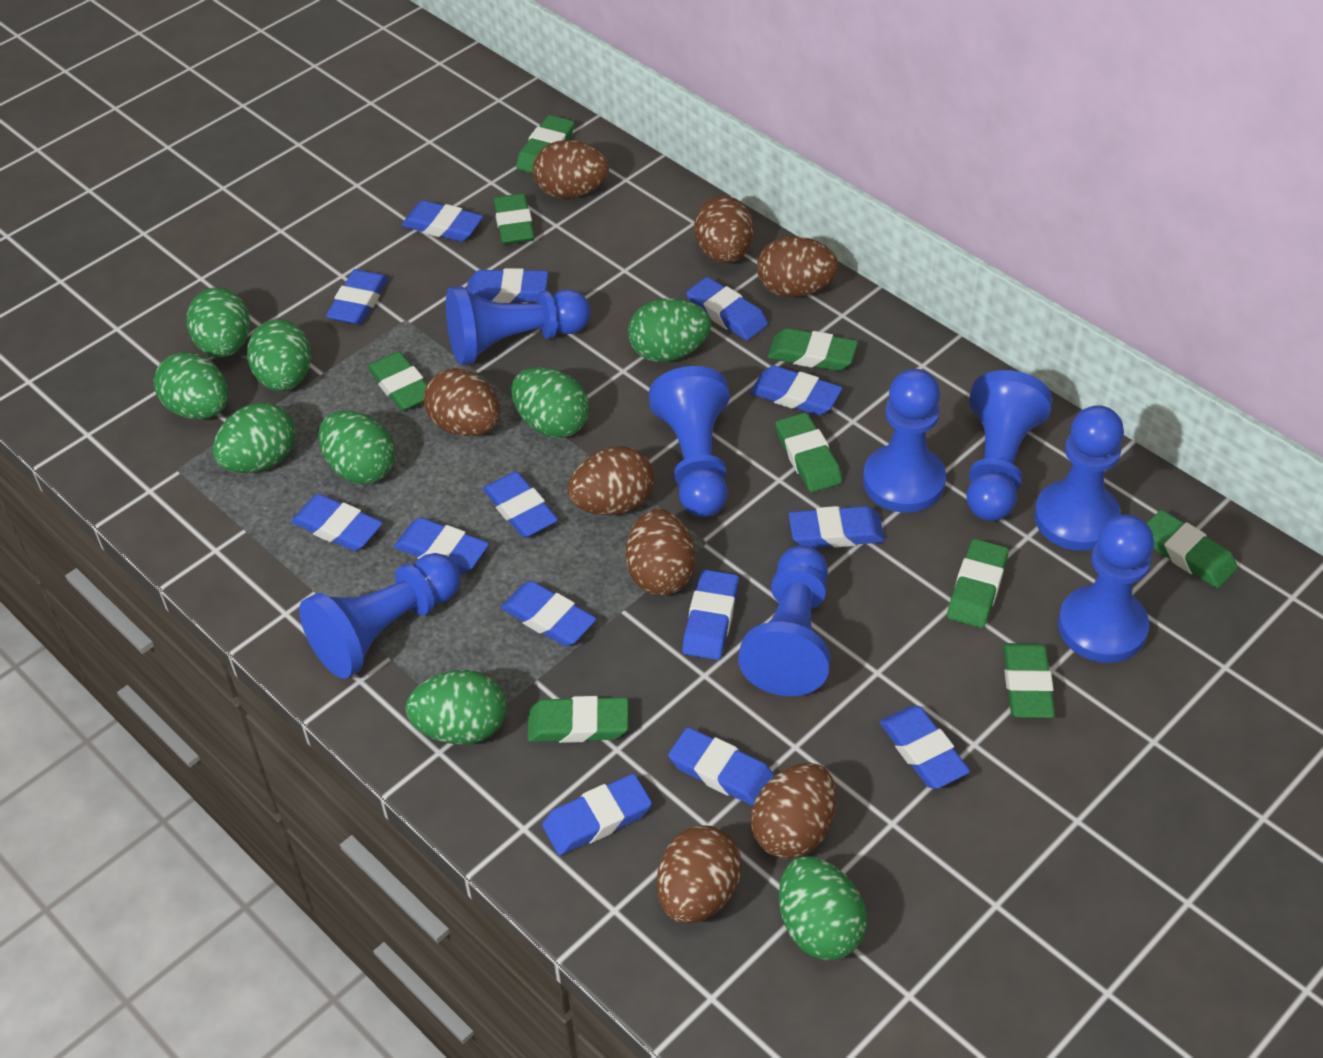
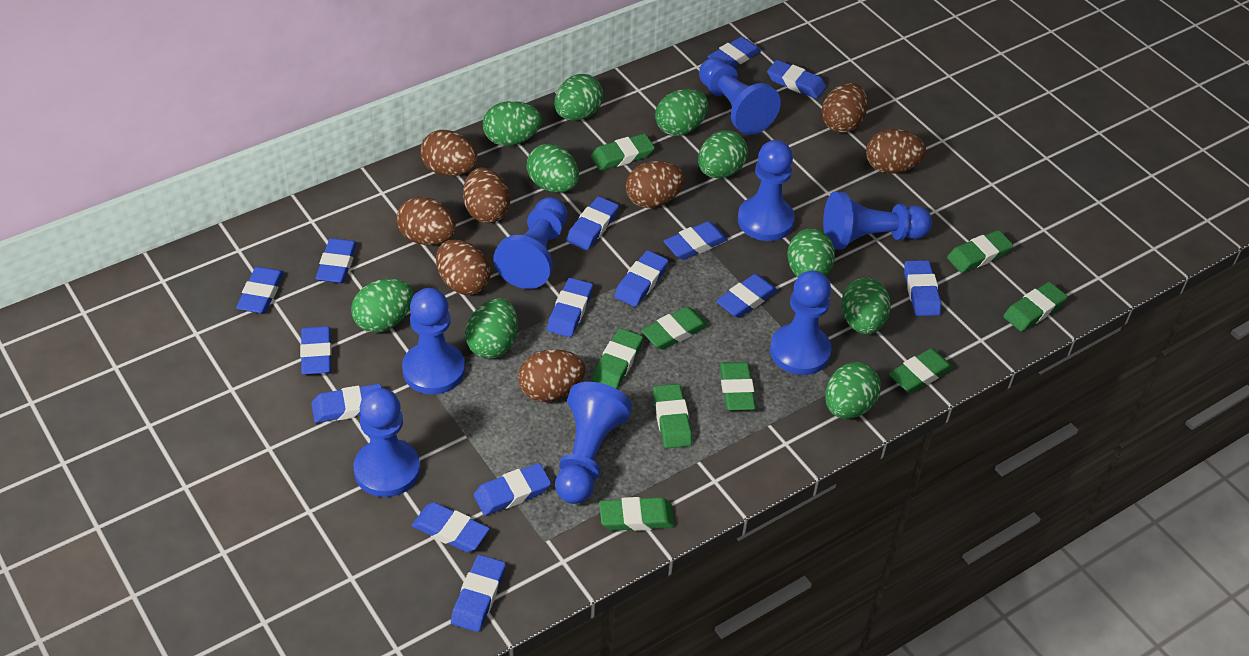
blue eraser: [291,494,383,551] [326,269,388,325] [394,517,489,574] [402,200,483,242] [467,268,548,303] [483,471,558,538] [501,581,597,646] [542,774,652,855] [668,727,775,806] [682,570,739,660] [686,277,768,340] [750,366,843,415] [788,506,885,548] [879,706,970,789] = 14 -> [236,267,284,314] [300,326,332,375] [311,384,382,423] [316,238,357,283] [412,503,489,552] [451,555,506,632] [474,463,551,515] [547,278,593,337] [566,197,619,250] [614,250,668,307] [663,221,728,260] [707,37,761,68] [716,274,777,318] [767,60,826,99] [904,260,941,316] = 15
green egg: [153,352,229,419] [186,287,250,358] [213,402,295,473] [247,319,311,391] [318,411,395,484] [405,670,506,745] [511,367,590,438] [628,298,711,362] [779,856,867,960] = 9 -> [351,279,413,333] [465,298,518,359] [483,101,542,146] [526,144,579,193] [554,74,604,121] [655,89,709,136] [698,130,748,179] [787,229,835,277] [825,362,881,419] [841,278,891,334] = 10

